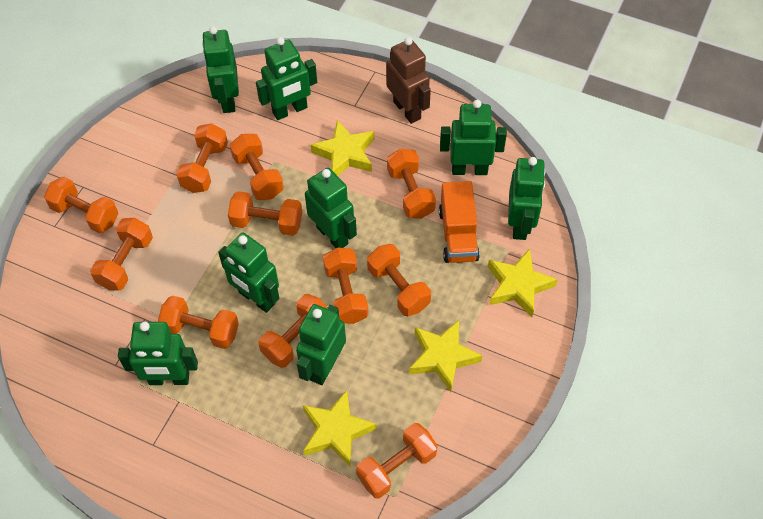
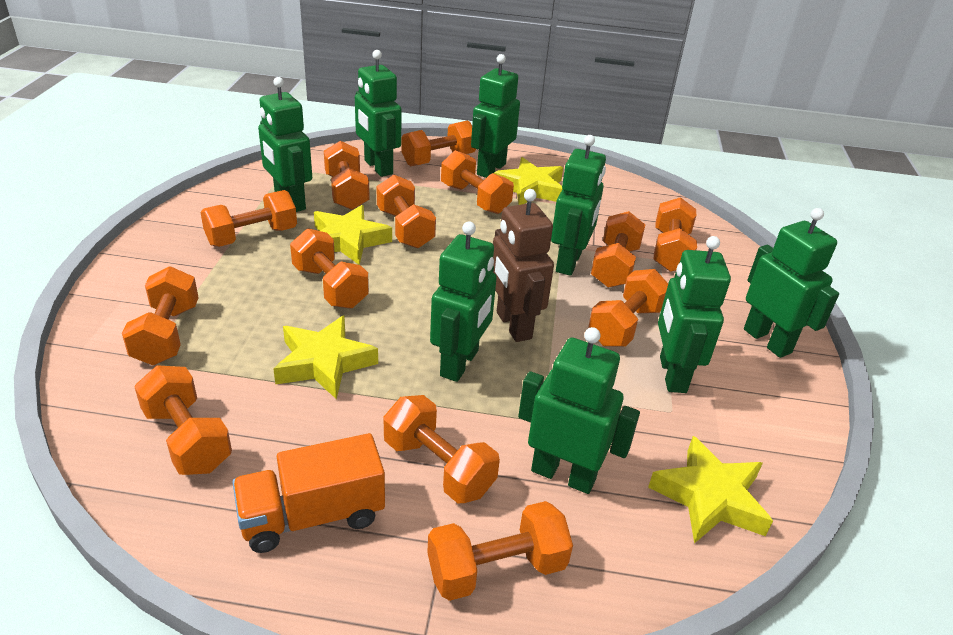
orange dumbbell: [44,177,118,233] [90,218,153,291] [158,296,239,349] [176,123,228,193] [228,191,302,236] [230,134,284,200] [259,294,328,368] [323,247,369,324] [356,423,437,499] [367,244,431,316] [387,149,436,219] = 11 -> [122,266,199,365] [134,365,232,475] [200,190,297,247] [290,228,369,309] [324,141,370,210] [376,175,436,248] [384,395,500,503] [401,120,476,166] [427,501,573,601] [441,150,514,214] [588,269,668,347] [591,211,645,288] [653,197,697,272] = 13

